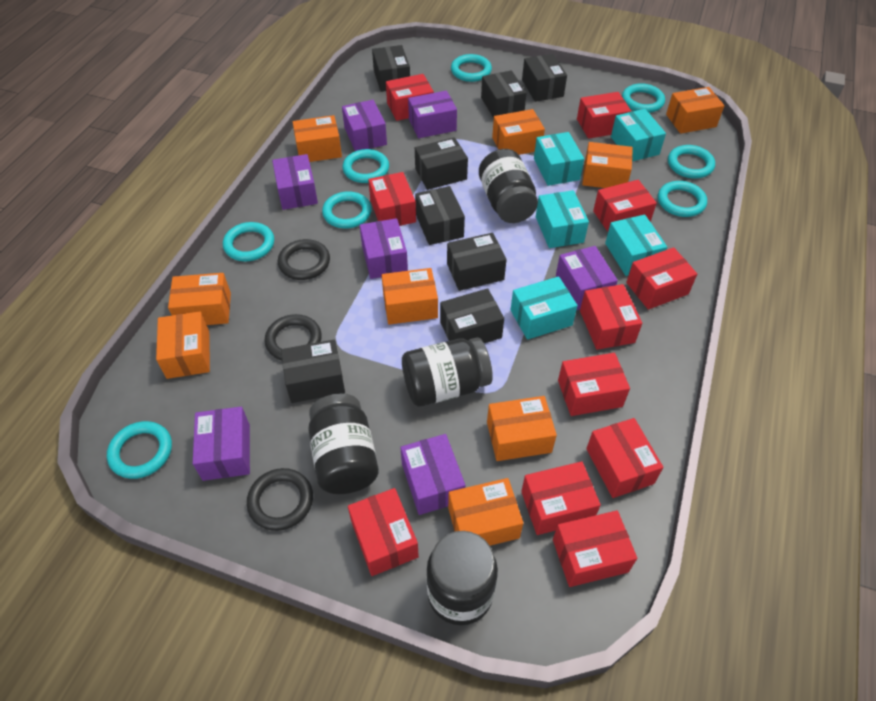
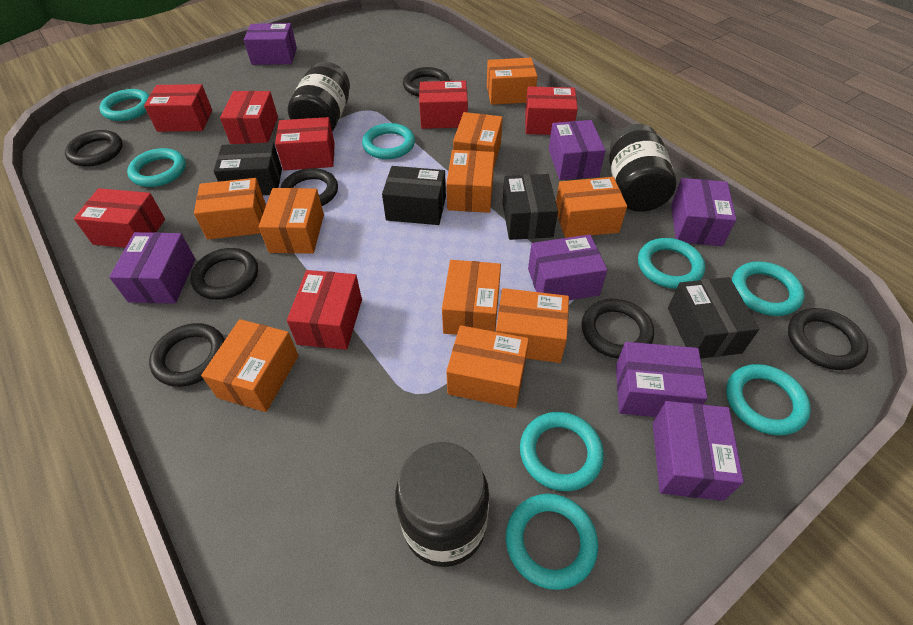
black box: [281,339,345,403] [372,45,410,92] [415,137,468,190] [415,186,465,245] [440,288,504,343] [447,233,507,291] [481,70,527,118] [522,54,567,102] = 8 -> [214,142,282,195] [382,166,446,225] [502,174,558,240] [668,277,759,359] = 4
black jar: [308,394,379,494] [402,337,493,406] [426,531,498,625] [479,149,538,223] = 4 -> [288,62,350,132] [395,442,489,567] [609,124,676,212] = 3
black ring: [247,468,313,531] [265,314,322,360] [278,239,330,280] = 3 -> [65,130,123,167] [149,323,225,387] [190,248,258,300] [280,168,338,206] [403,67,450,97] [581,299,654,359] [788,308,868,370] = 7
orange box: [156,311,210,379] [168,273,231,325] [293,115,342,162] [382,268,438,325] [448,478,523,546] [487,396,557,461] [492,109,545,155] [582,142,633,188] [666,87,725,134] = 9 -> [194,178,266,239] [201,319,299,412] [259,188,324,254] [442,260,501,335] [446,150,494,213] [446,325,529,408] [453,112,503,167] [487,58,537,105] [496,288,569,363] [556,177,627,238] = 10
red box: [348,488,419,576] [368,172,416,226] [386,74,434,121] [521,461,601,535] [553,511,637,587] [558,353,630,416] [577,92,631,139] [580,284,642,350] [586,418,663,498] [593,180,657,232] [626,247,697,310] = 11 -> [74,188,165,248] [144,84,212,132] [220,91,278,144] [275,117,335,171] [287,270,362,350] [419,81,468,129] [525,87,578,135] = 7
turquoise box: [511,276,578,340] [534,132,584,186] [536,190,589,248] [605,215,667,276] [611,109,666,161] = 5 -> none = 0

